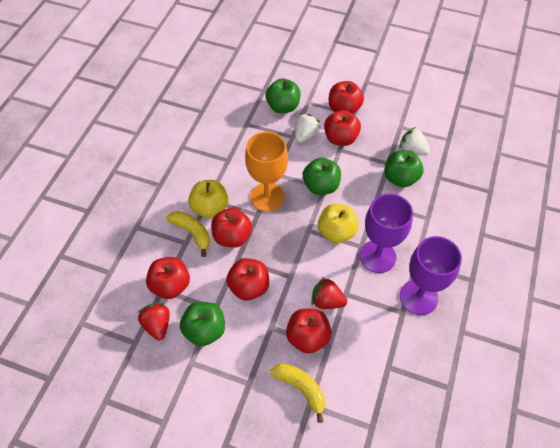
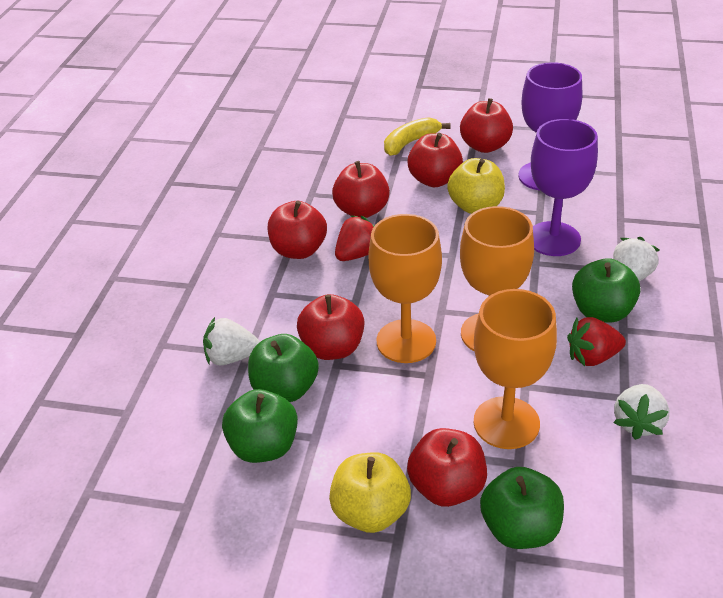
orange goblet: [245,132,288,212] = 1 -> [368,214,442,363] [460,206,534,352] [474,289,557,449] = 3
white strawberry: [295,113,320,143] [399,127,430,156] = 2 -> [203,317,260,365] [613,237,660,281] [613,384,669,440] = 3
yellow banana: [166,211,210,257] [270,364,325,423] = 2 -> [384,117,450,156] = 1

